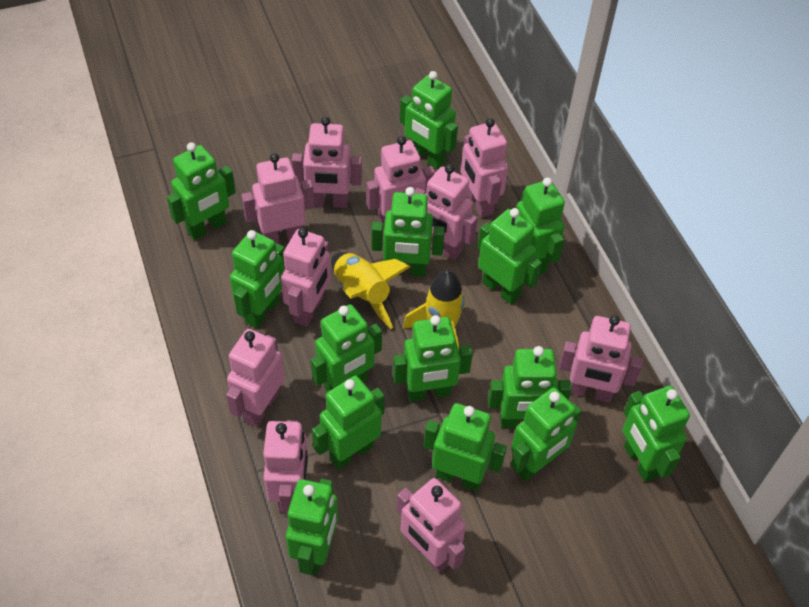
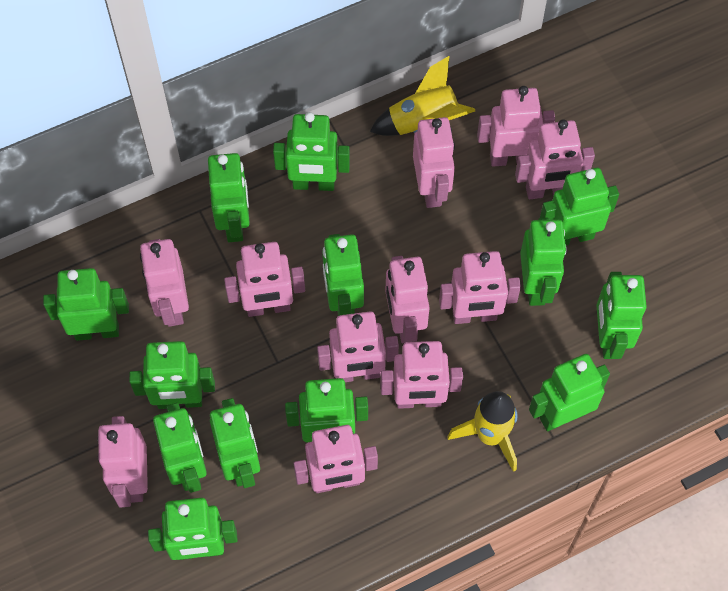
green robot: [167,142,236,240] [230,230,285,328] [286,479,338,575] [311,304,382,392] [312,376,385,470] [371,187,445,277] [393,315,473,402] [400,71,458,169] [424,403,507,491] [478,208,542,305] [488,346,572,428] [511,387,582,481] [516,177,565,275] [622,386,690,482] = 14 -> [43,268,129,341] [129,341,215,409] [148,498,238,560] [153,403,207,493] [208,153,250,242] [210,398,260,488] [273,112,350,191] [285,378,368,443] [322,234,364,316] [520,218,567,306] [529,354,610,431] [540,168,619,246] [596,272,647,359] = 13
pink robot: [226,329,285,427] [242,153,314,244] [263,420,308,514] [281,228,331,327] [292,117,362,208] [367,136,435,230] [396,478,466,573] [415,164,478,260] [461,118,508,218] [559,315,643,402] = 10 -> [97,416,148,508] [140,239,189,327] [224,242,305,317] [293,425,378,493] [317,311,399,382] [380,341,463,409] [385,256,430,343] [413,117,455,208] [439,251,521,324] [477,86,555,167] [515,119,595,199] = 11

